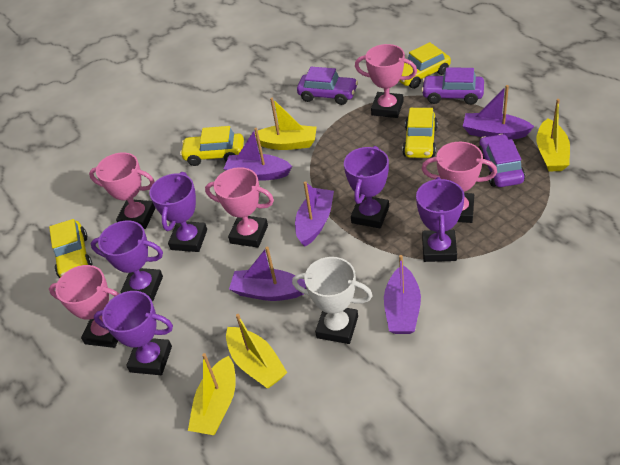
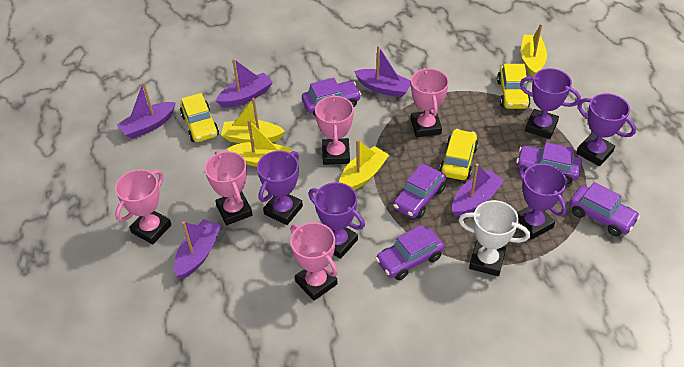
purple car: [297,67,358,105] [421,67,484,105] [478,134,525,187] = 3 -> [302,78,361,117] [375,225,444,280] [393,163,446,219] [516,142,582,184] [569,182,640,236] = 5
yellow car: [49,219,92,278] [180,126,244,166] [399,42,451,89] [402,108,438,158] = 4 -> [180,93,219,142] [439,129,478,180] [497,64,531,109] = 3

